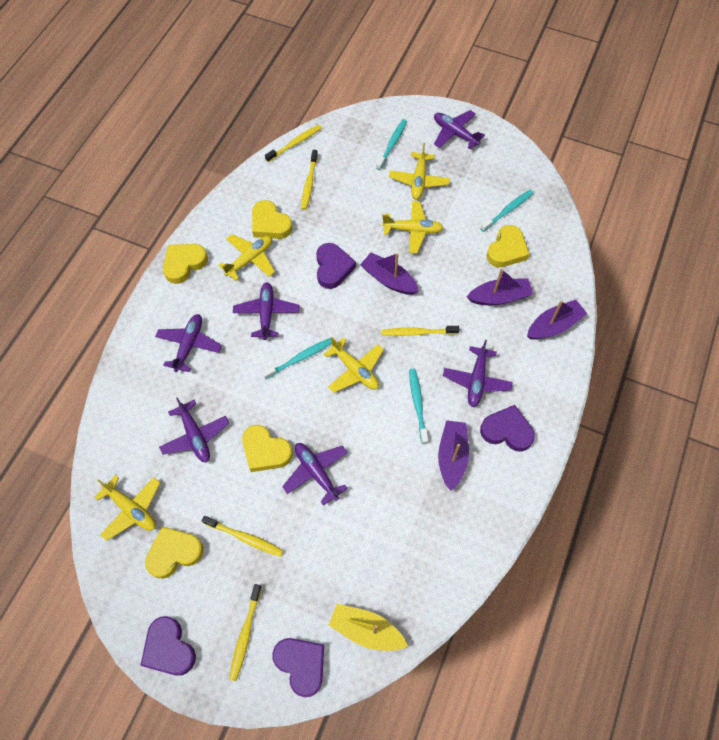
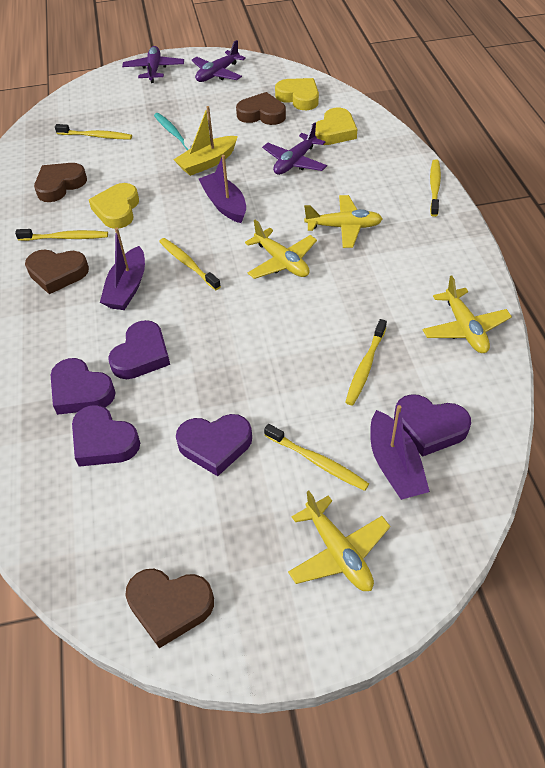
brown heart: none = 0 -> [25,250,89,294] [34,163,87,202] [125,569,214,648] [236,92,286,125] = 4
purple boat: [360,253,419,295] [438,420,469,491] [467,269,533,305] [527,300,587,340] = 4 -> [100,228,145,310] [199,155,246,223] [370,405,430,500] = 3
purple heart: [140,616,196,675] [272,638,324,697] [316,243,356,289] [480,405,535,452] = 4 -> [51,358,116,415] [72,405,140,467] [108,320,170,379] [176,414,252,476] [394,394,471,457] = 5
purple plane: [155,314,222,372] [159,397,229,462] [233,282,299,340] [282,443,348,506] [434,110,485,150] [443,340,513,407] = 6 -> [122,46,184,83] [192,40,246,82] [262,122,327,175] = 3
turquoise toothbrush: [262,338,332,380] [376,119,407,170] [409,369,428,444] [480,190,533,232] = 4 -> [154,113,193,150] = 1
yellow heart: [145,527,204,579] [163,244,208,284] [242,425,292,472] [252,200,292,239] [487,225,530,267] = 5 -> [89,183,139,229] [275,78,319,110] [315,107,357,145] = 3
yellow plane: [94,475,161,541] [218,234,275,281] [324,337,384,393] [382,201,444,253] [389,143,450,199] = 5 -> [245,220,317,279] [288,491,390,591] [304,195,382,248] [423,275,512,353] = 4
yellow toothbrush: [202,516,284,557] [229,584,262,681] [265,125,322,162] [301,150,318,210] [381,326,459,336] = 5 -> [15,229,108,241] [55,124,132,139] [159,238,221,290] [264,424,369,491] [345,319,387,405] [430,159,441,217] = 6

